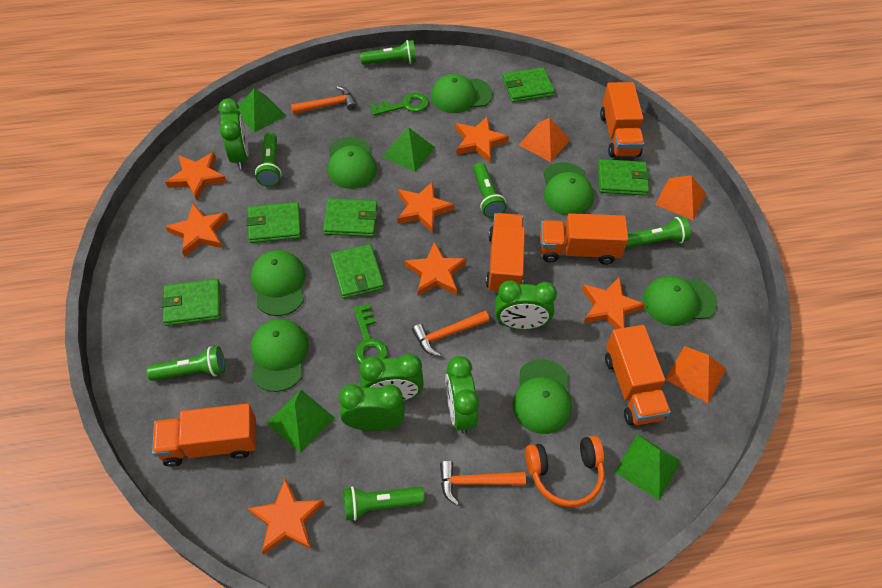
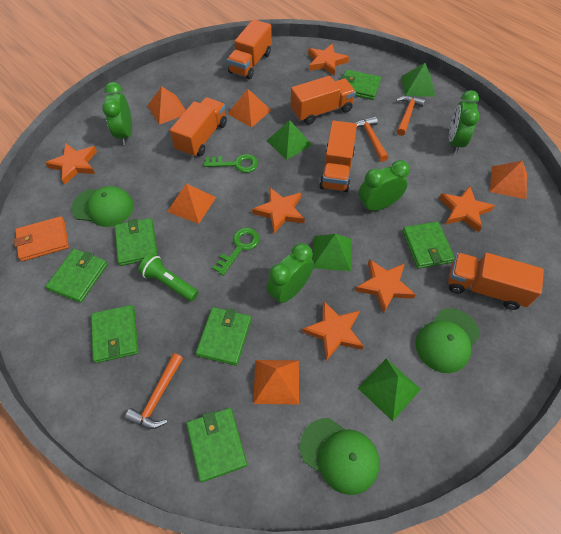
green cap: [251,250,305,316] [251,319,309,392] [328,137,377,189] [431,74,493,113] [513,359,572,434] [544,162,594,216] [643,276,717,326] = 7 -> [71,186,134,227] [300,418,380,495] [416,308,480,373] = 3
green clock: [219,98,249,170] [339,384,405,431] [360,354,424,401] [445,356,479,434] [495,280,557,329] = 5 -> [102,82,132,145] [267,243,314,305] [359,160,410,212] [449,90,480,153] = 4
green flashlight: [147,346,225,381] [255,133,282,187] [343,486,425,521] [360,40,416,65] [473,163,507,218] [625,217,691,248] = 6 -> [138,254,199,302] = 1
green wallet: [161,279,221,326] [246,202,301,243] [323,198,378,237] [330,244,384,299] [502,67,555,103] [598,159,650,196] = 6 -> [45,249,108,303] [91,305,139,363] [115,218,158,266] [186,408,247,482] [196,307,252,366] [340,70,381,100] [402,221,455,269] = 7
orange headphones: [525,436,605,507] = 1 -> none = 0
orange pyramid: [519,118,571,162] [655,175,706,221] [665,346,726,403] = 3 -> [147,86,186,125] [167,183,216,224] [228,89,271,128] [253,360,299,405] [490,161,527,199] = 5
orange star: [165,152,227,200] [165,204,228,257] [247,478,325,555] [397,181,454,233] [404,241,467,296] [456,116,509,163] [582,276,645,329] = 7 -> [45,143,97,184] [252,188,305,233] [302,301,364,361] [308,44,349,76] [355,259,416,314] [439,186,495,232] = 6
orange wallet: none = 0 -> [14,216,69,261] = 1

